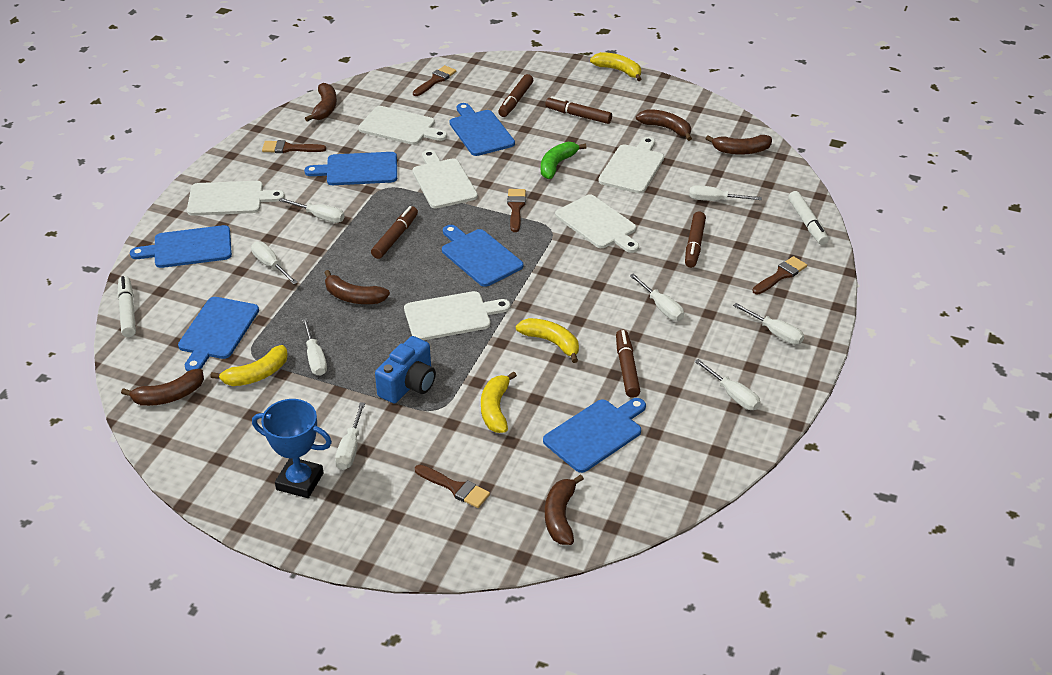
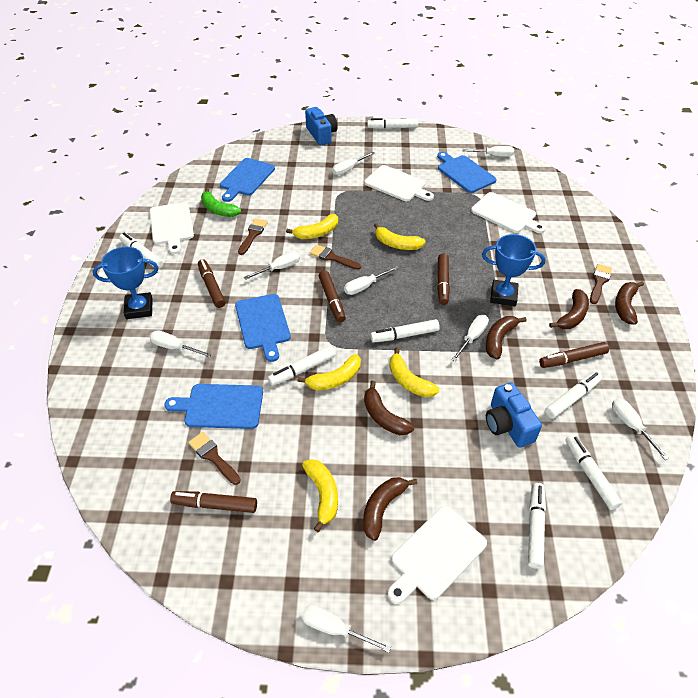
blue camera: [375,336,436,403] = 1 -> [305,107,337,145] [486,382,542,448] = 2
blue cutting board: [130,225,232,268] [178,297,259,371] [304,152,397,185] [442,225,523,287] [449,103,515,156] [543,398,646,473] = 6 -> [164,384,263,429] [220,158,275,202] [235,294,291,362] [437,152,497,193] = 4
blue trophy: [252,399,332,498] = 1 -> [93,247,159,319] [482,234,545,306] = 2
brown banana: [121,369,204,406] [305,83,337,122] [324,270,390,304] [545,474,584,545] [636,109,692,141] [706,135,772,155] = 6 -> [363,477,417,541] [364,381,414,435] [486,316,527,360] [549,289,589,329] [615,281,644,325] = 5
brown brush: [262,140,326,153] [413,65,456,96] [415,465,490,508] [507,189,526,232] [753,256,807,294] = 5 -> [188,432,241,485] [238,218,268,255] [309,244,361,270] [590,264,612,304] = 4
white cutting board: [187,181,285,216] [358,106,447,145] [404,291,511,340] [412,150,478,209] [555,194,639,253] [598,137,664,194] = 6 -> [150,202,194,254] [364,165,434,201] [388,506,487,604] [471,192,546,233] = 4
white marker: [118,276,136,337] [788,191,829,245] = 2 -> [119,233,163,269] [268,346,336,386] [367,118,418,129] [370,319,440,343] [528,483,546,569] [545,372,602,419] [565,435,622,510] = 7
yellow banana: [210,345,288,386] [481,371,517,433] [516,318,579,363] [590,52,641,81] = 4 -> [286,214,338,239] [298,354,361,390] [302,459,338,532] [374,223,426,250] [389,347,439,397] = 5

